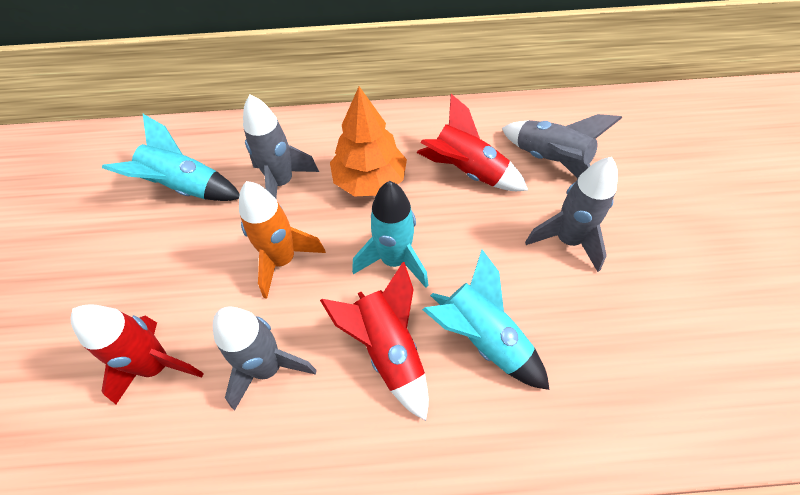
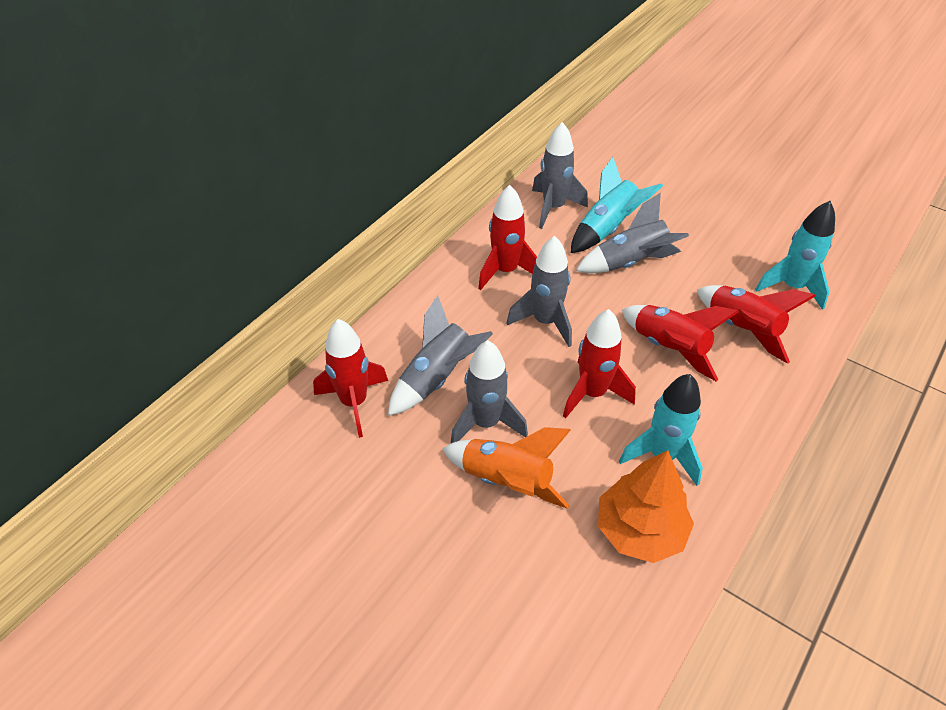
grey rocket: [213,307,317,410] [243,95,319,198] [502,114,622,179] [525,157,618,272] = 4 -> [388,295,493,416] [450,340,528,444] [506,236,572,347] [532,122,588,229] [576,193,689,273] = 5
red rocket: [71,304,204,404] [320,262,429,421] [417,94,528,191] = 3 -> [313,319,388,438] [478,185,537,290] [563,309,636,418] [622,305,739,381] [697,285,815,364] = 5

